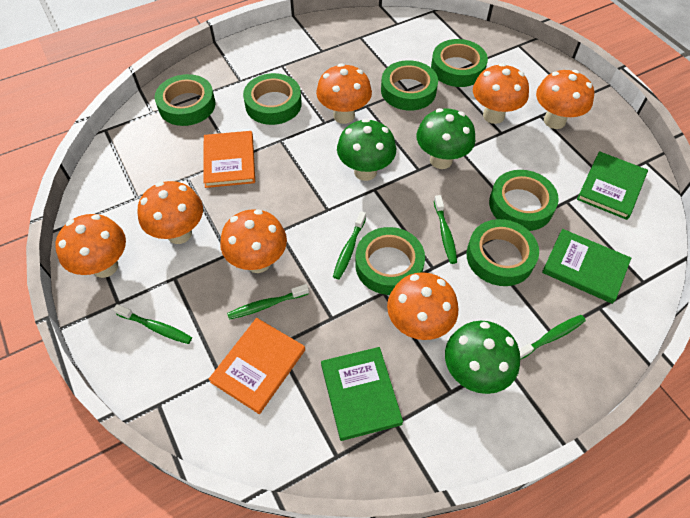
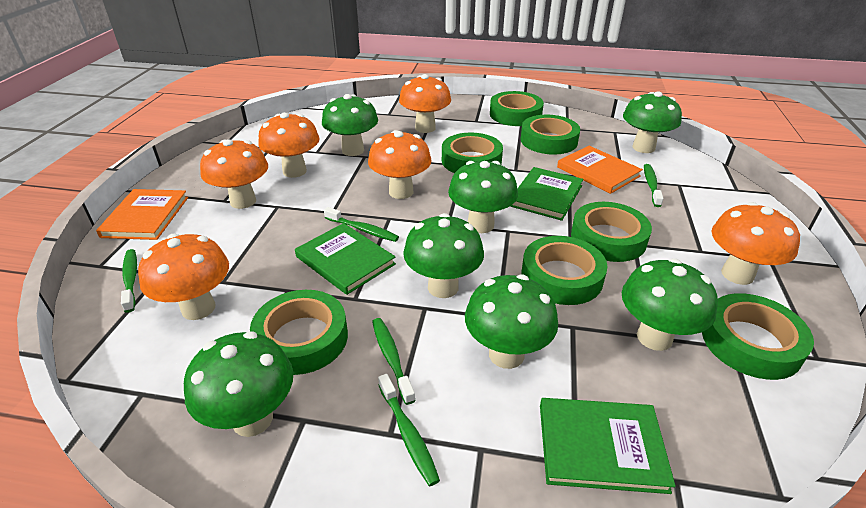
green mushroom: [337,119,396,181] [417,108,475,169] [445,321,520,394] = 3 -> [184,331,293,437] [322,94,378,156] [403,213,484,298] [448,161,518,233] [465,274,558,369] [622,258,718,351] [623,91,682,153] = 7
orange mushroom: [55,214,126,278] [137,181,203,244] [220,209,287,273] [316,63,372,124] [387,272,458,340] [473,63,529,124] [536,70,594,129] = 7 -> [138,234,229,320] [200,139,268,209] [258,112,320,178] [368,130,432,199] [399,74,451,133] [712,202,800,285] = 6

